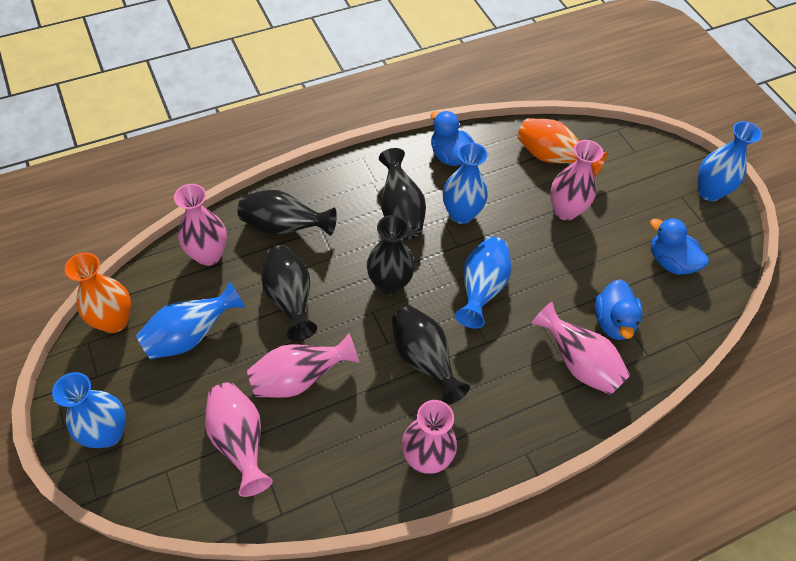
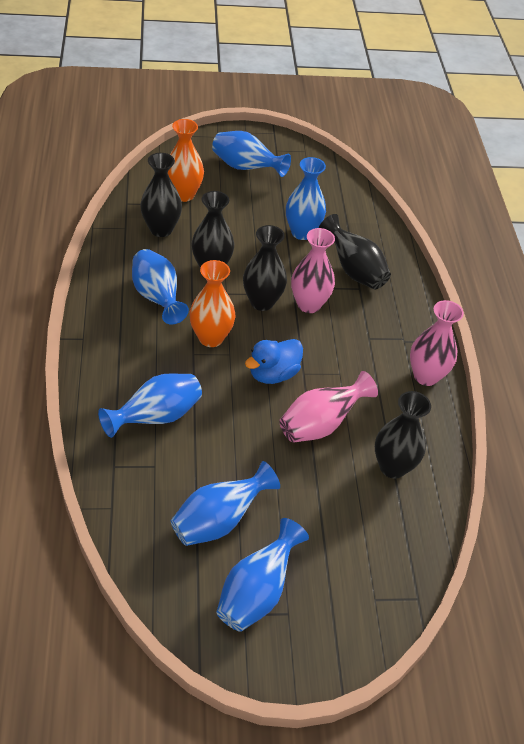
blue duck: [431,111,475,166] [595,279,642,340] [650,218,709,275] = 3 -> [245,339,303,384] = 1
blue vase: [52,372,126,448] [136,282,245,359] [443,143,488,224] [455,237,511,329] [698,121,762,201] = 5 -> [98,373,202,438] [132,249,189,325] [171,461,280,546] [212,131,291,177] [216,518,309,632] [286,157,326,240] = 6
pink vase: [174,184,227,266] [205,382,273,497] [247,333,359,398] [402,400,457,474] [531,302,630,395] [550,140,603,221] = 6 -> [279,371,378,443] [291,228,335,313] [410,300,464,386] = 3

